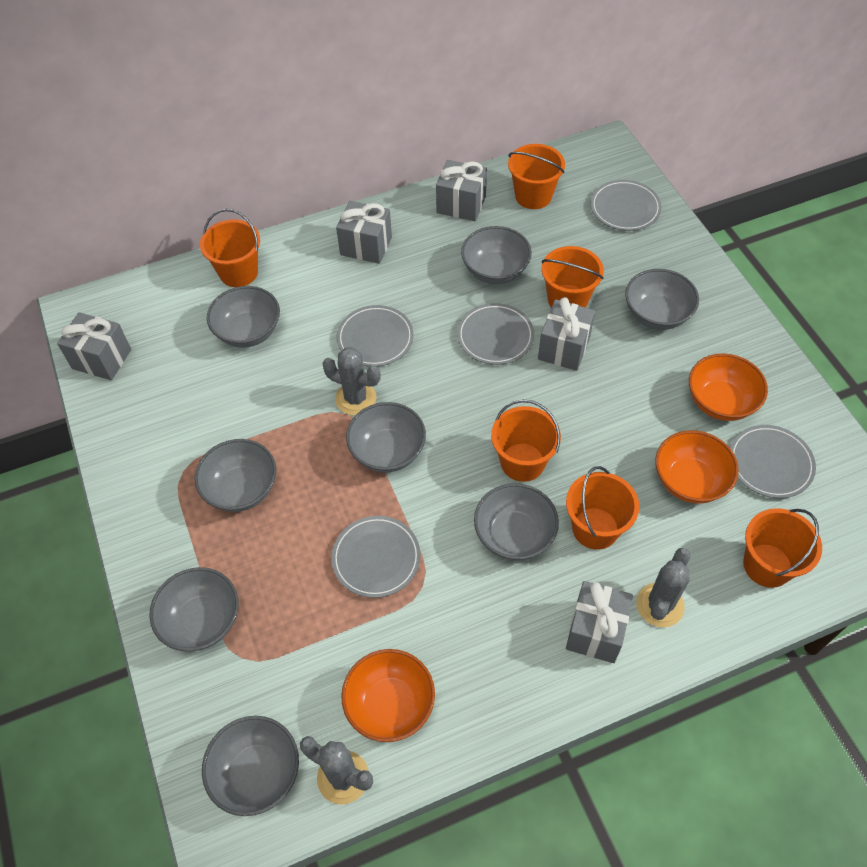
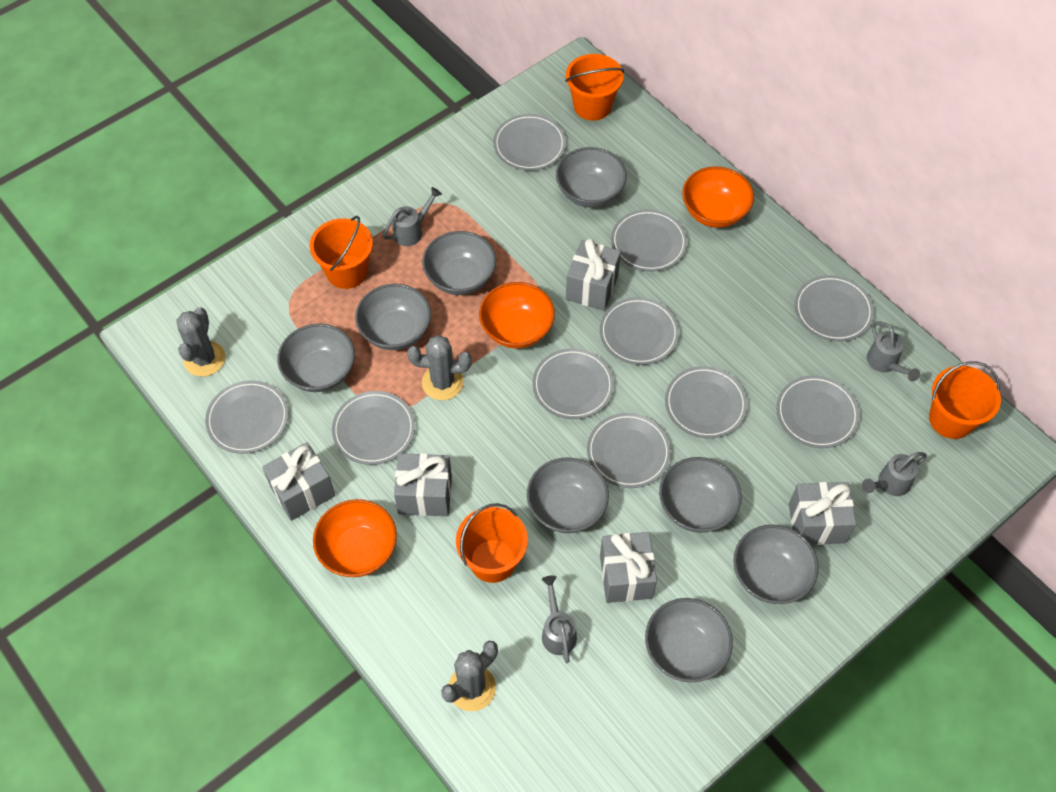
grey plate: [331,516,421,598] [337,305,414,367] [457,303,534,365] [591,180,662,231] [730,425,816,498] = 5 -> [205,380,289,454] [332,391,415,465] [493,114,566,171] [533,348,614,419] [587,413,671,488] [600,297,679,365] [611,209,687,272] [665,366,748,438] [776,375,860,448] [795,275,874,342] = 10
grey watering can: none = 0 -> [383,187,442,246] [542,575,577,663] [862,452,927,496] [867,321,920,381] = 4
orange bucket: [200,209,260,287] [491,400,561,482] [508,144,565,209] [542,246,604,308] [566,466,639,550] [743,508,822,588] = 6 -> [309,216,373,289] [456,503,528,583] [565,54,624,121] [929,362,1001,439] = 4

